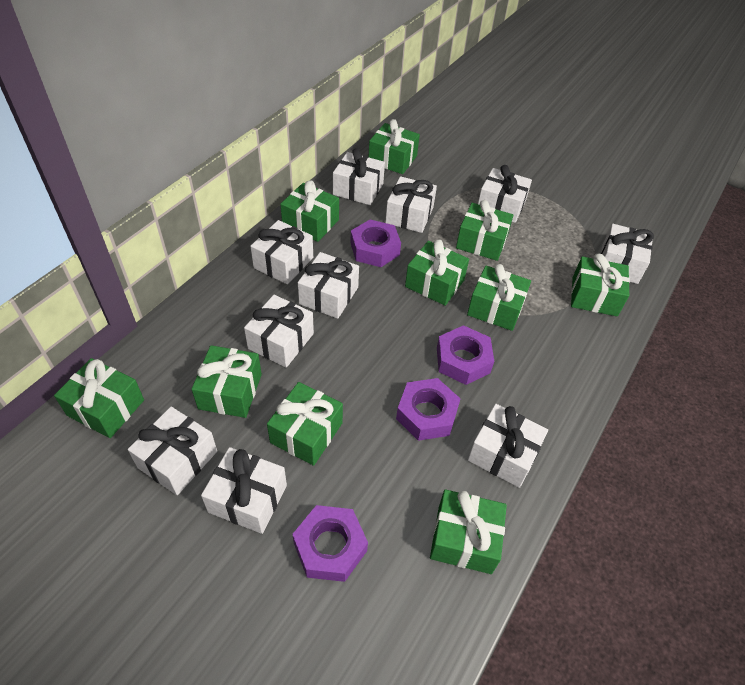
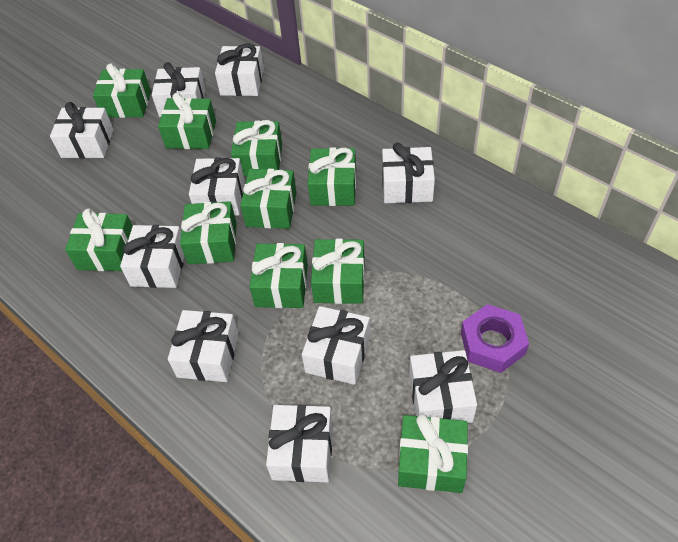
purple nut: [292,505,368,582] [350,220,401,267] [396,378,461,441] [437,325,494,385] = 4 -> [461,304,529,373] = 1

